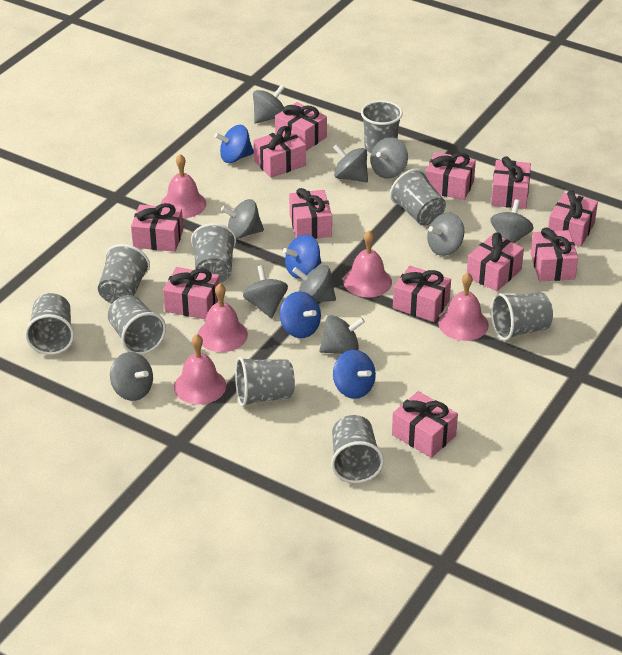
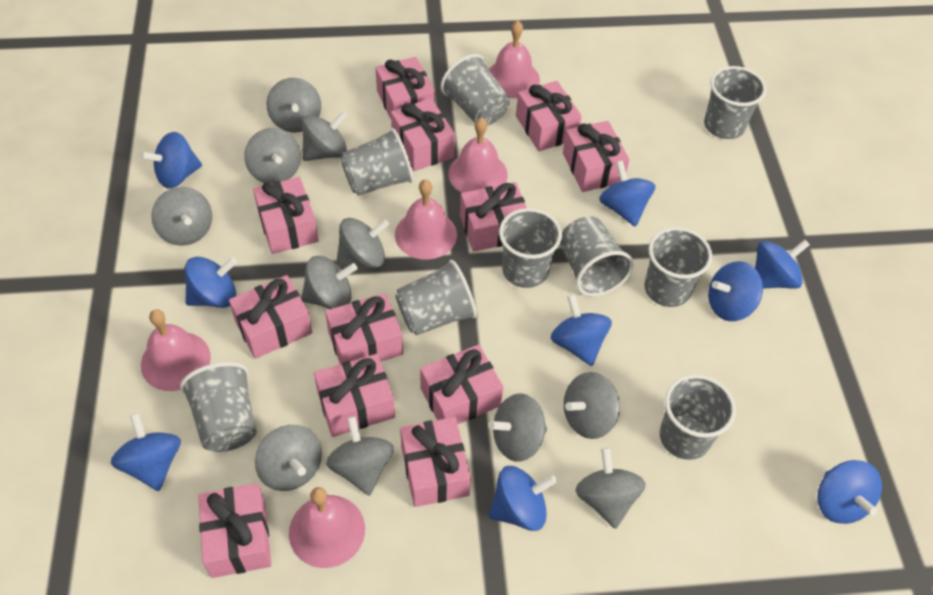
blue spinning top: [214,125,254,163] [280,291,321,338] [283,235,321,278] [333,350,376,399] = 4 -> [111,413,181,491] [140,132,202,188] [184,257,237,308] [489,466,557,531] [551,295,612,366] [599,161,655,227] [708,261,763,321] [755,240,810,289] [817,460,882,524] = 9
grey spinning top: [110,352,153,401] [221,199,264,239] [243,265,288,318] [253,85,285,123] [292,265,336,302] [319,315,365,354] [333,144,368,182] [370,137,408,179] [427,213,464,256] [490,199,534,243] = 10 -> [151,187,212,246] [244,128,301,184] [255,425,322,491] [266,78,321,132] [301,256,357,309] [302,111,348,161] [326,416,394,496] [336,218,390,268] [488,393,547,462] [564,372,620,439] [575,447,646,529] = 11

